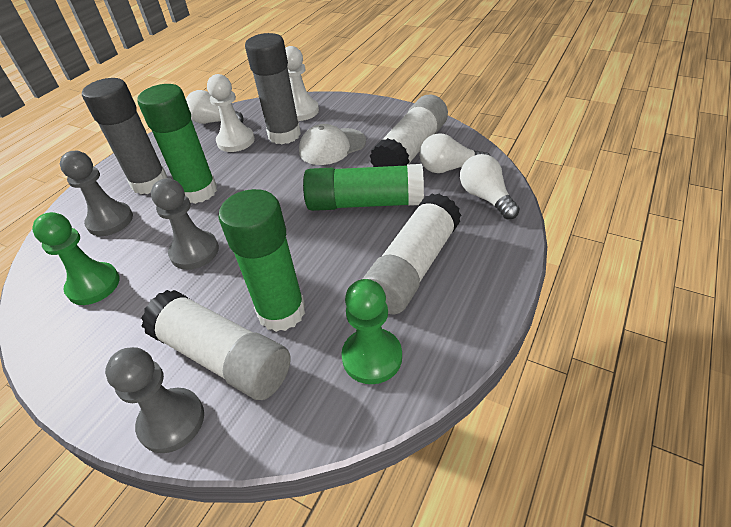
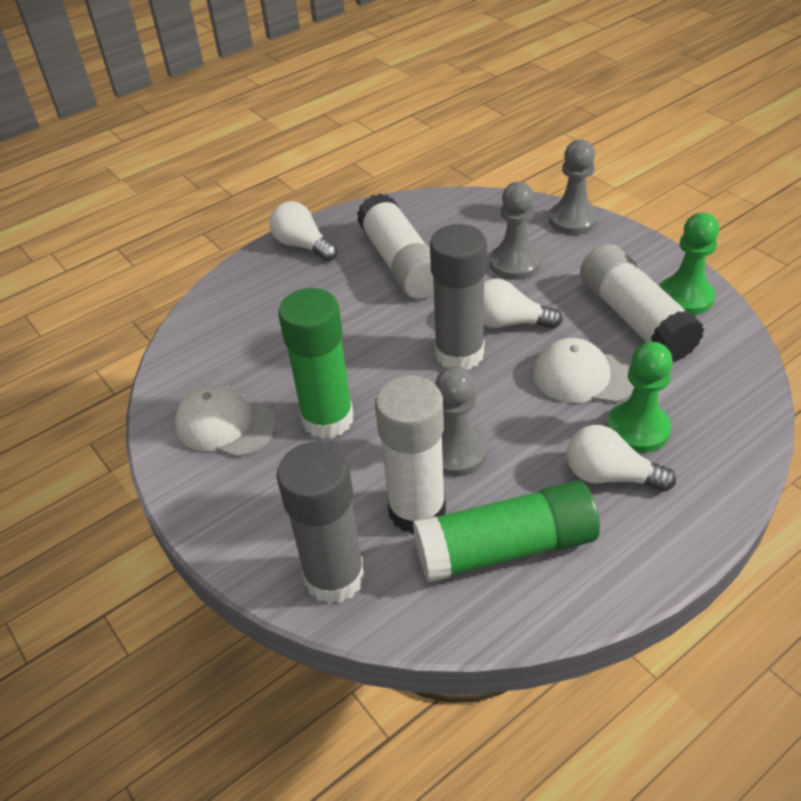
green glue stick: [137,84,217,204] [218,189,305,332] [303,164,424,211] = 3 -> [278,288,353,439] [413,481,600,582] = 2
white cap: [299,124,366,165] = 1 -> [175,384,277,457] [533,338,634,403] = 2
white pawn: [207,74,255,152] [285,46,319,121] = 2 -> none = 0

